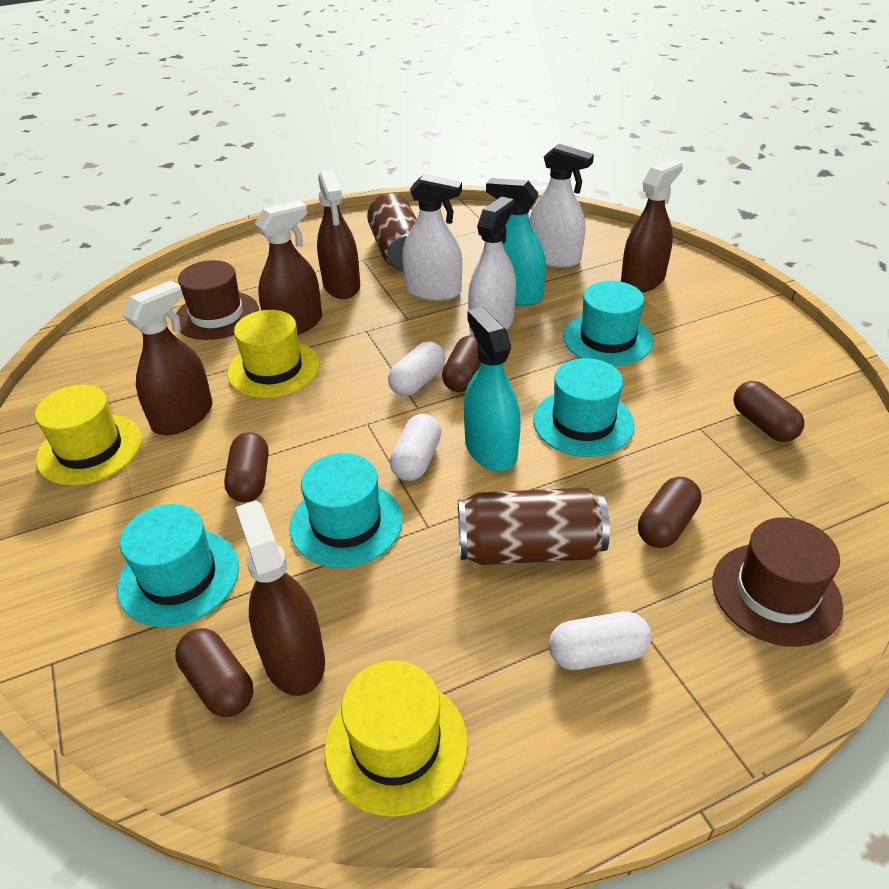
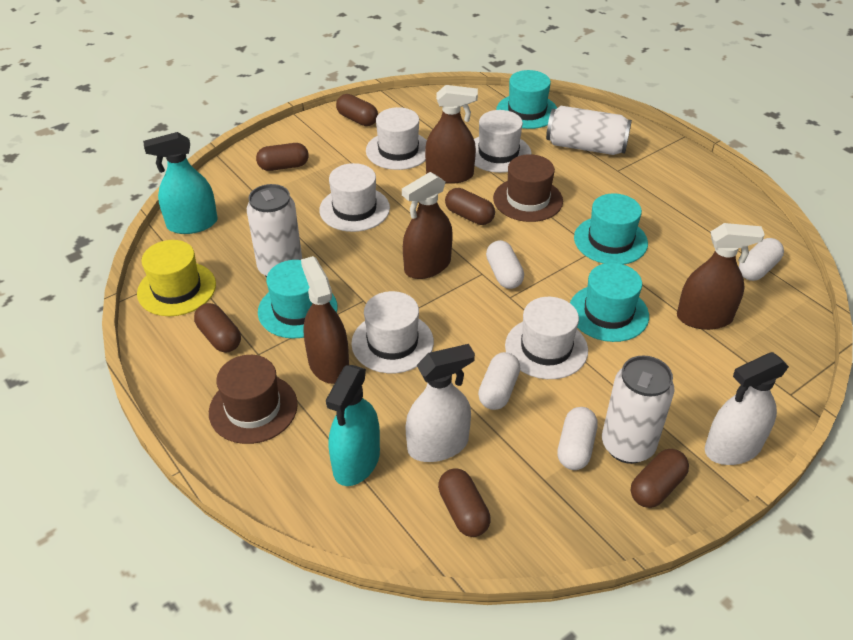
brown can: [367,193,417,272] [458,487,610,565] = 2 -> none = 0
brown capsule: [175,628,253,717] [224,432,269,502] [442,335,482,392] [638,477,702,548] [733,381,804,442] = 5 -> [194,303,241,353] [256,143,309,171] [336,94,378,126] [438,468,491,537] [445,188,495,225] [631,449,689,508] = 6
brown spray bottle: [122,281,213,435] [236,500,325,696] [255,200,322,335] [317,169,360,299] [621,159,683,293] = 5 -> [301,256,349,384] [402,172,453,279] [425,85,478,184] [677,223,765,330] = 4
white can: none = 0 -> [247,184,302,277] [546,106,632,155] [602,355,675,464] = 3
white capsule: [388,342,446,396] [390,414,441,481] [549,612,652,670] = 3 -> [478,352,520,410] [486,240,524,289] [557,407,598,470] [739,238,784,281] = 4
white hat: none = 0 -> [319,163,390,232] [351,291,434,373] [366,107,427,170] [474,110,532,173] [505,297,588,379] = 5
white spray bottle: [402,174,462,301] [468,197,516,335] [529,144,594,268] = 3 -> [406,344,475,462] [705,352,789,465] = 2
yellow hat: [35,385,142,485] [227,310,320,398] [325,661,468,817] = 3 -> [137,240,216,316] = 1

